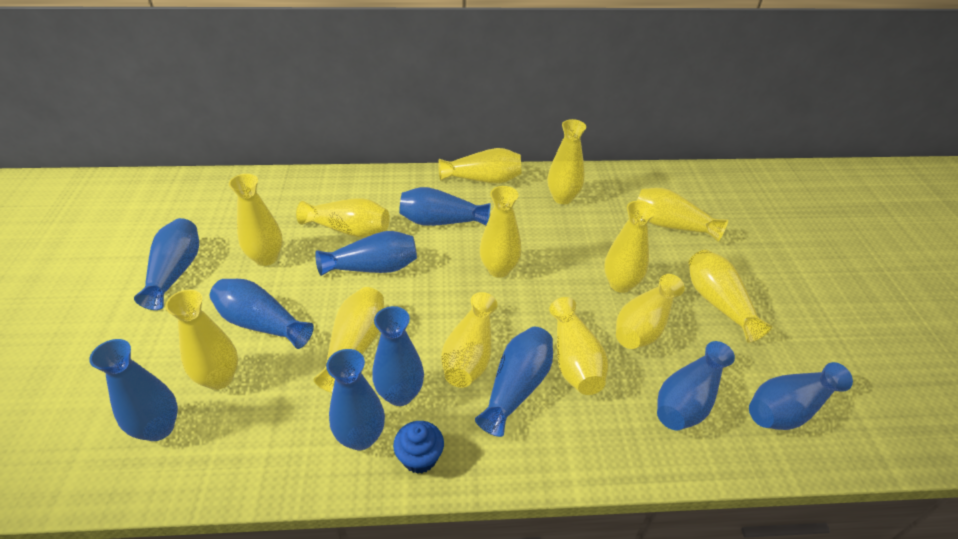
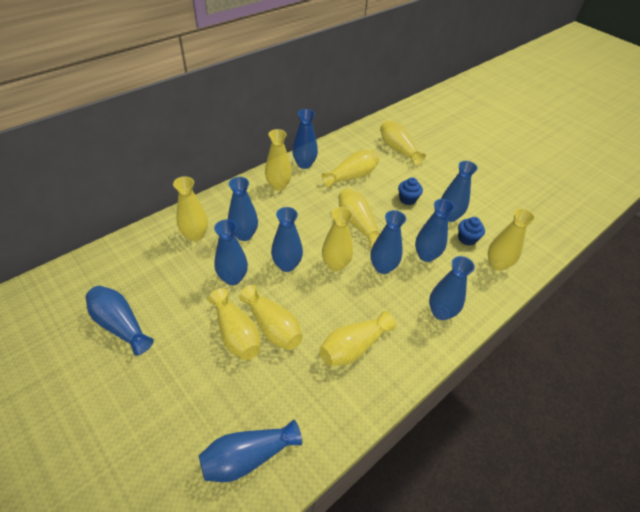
blue cupcake: [393,421,444,474] = 1 -> [398,177,423,205] [458,217,485,245] = 2
yellow vase: [165,290,238,390] [229,174,283,266] [296,198,390,238] [314,287,384,393] [438,148,522,184] [441,292,497,388] [480,186,521,278] [548,119,586,204] [549,297,608,395] [604,201,656,293] [616,274,685,349] [637,188,728,241] [688,250,772,343] = 13 -> [173,176,208,241] [208,288,260,360] [239,285,303,350] [265,129,292,191] [319,311,396,366] [322,150,379,188] [322,207,353,271] [338,189,380,247] [380,120,426,166] [488,208,535,271] = 10

